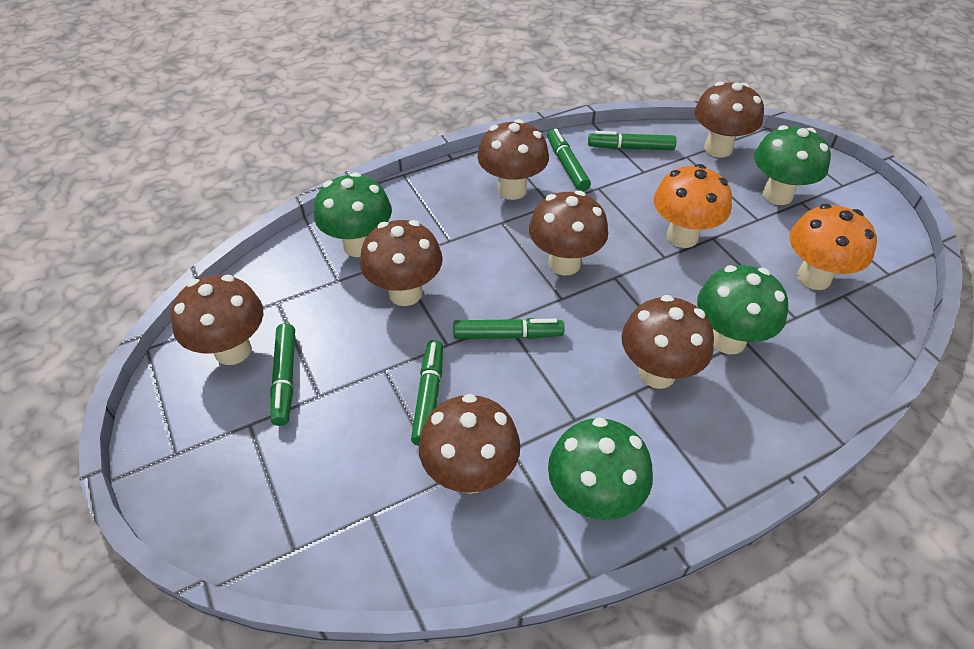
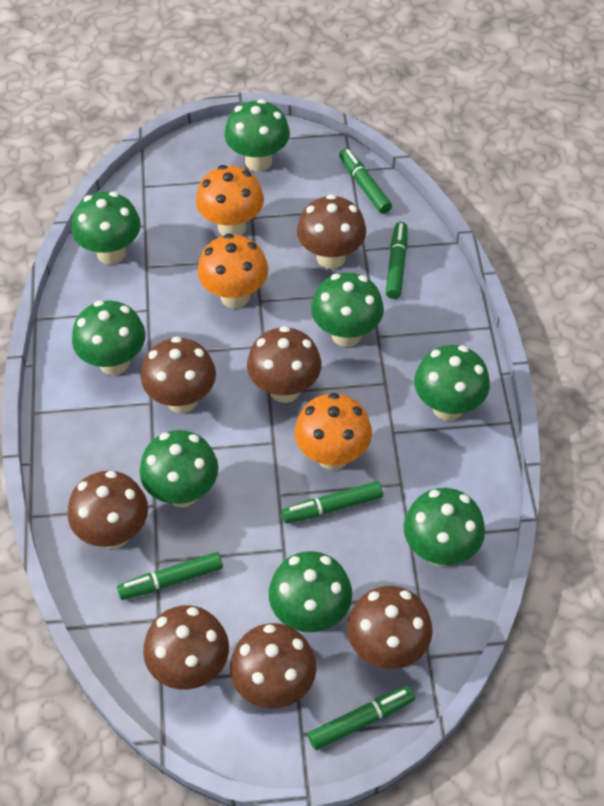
green mushroom: [314,172,392,257] [548,418,653,520] [697,265,788,354] [754,125,831,205] = 4 -> [71,192,141,264] [72,300,146,375] [139,430,218,507] [224,99,290,172] [269,551,352,632] [311,272,384,347] [404,488,485,566] [414,345,490,421] = 8
orange mushroom: [654,164,732,248] [789,204,877,290] = 2 -> [196,165,264,236] [197,233,268,308] [295,393,372,470] = 3

